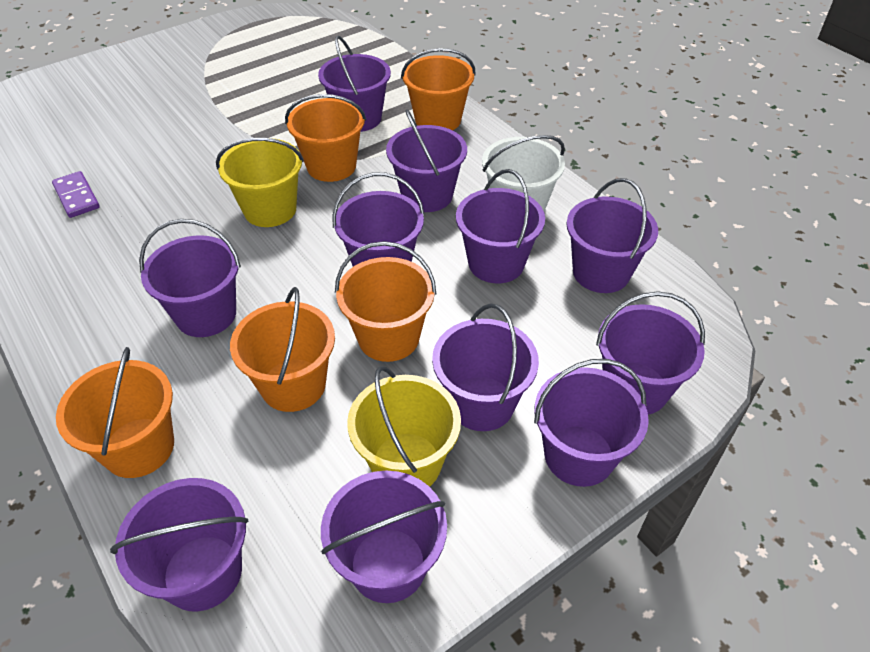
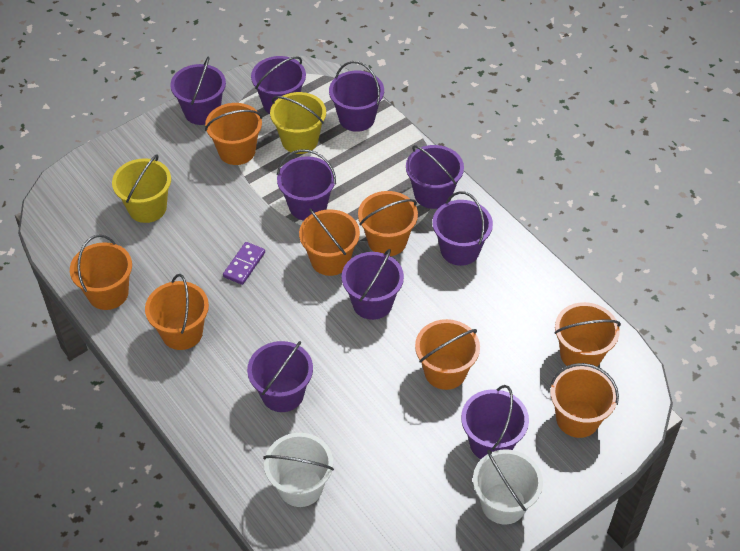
orange bucket: [56,347,174,478] [230,287,335,412] [285,94,366,182] [335,241,436,362] [401,48,476,130] = 5 -> [70,234,132,310] [145,274,209,350] [205,103,262,165] [299,208,360,276] [358,191,418,256] [415,319,480,390] [550,363,619,438] [554,302,621,367] = 8
purple bucket: [110,478,248,612] [139,219,241,337] [318,35,391,132] [321,471,447,603] [332,172,425,267] [386,109,467,212] [432,303,539,431] [456,169,545,283] [534,359,649,487] [566,178,658,293] [596,291,705,415] = 11 -> [170,56,226,125] [247,341,313,412] [251,56,306,114] [277,149,336,221] [329,61,384,132] [342,249,404,320] [406,145,464,209] [432,191,493,266] [461,385,529,459] = 9
white bucket: [482,135,565,212] = 1 -> [263,433,334,507] [473,449,543,525] = 2

